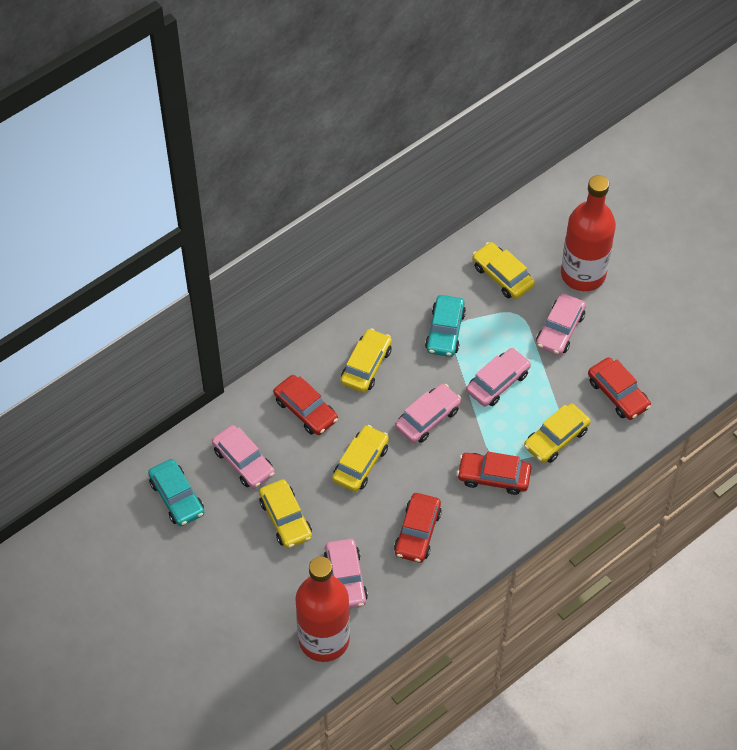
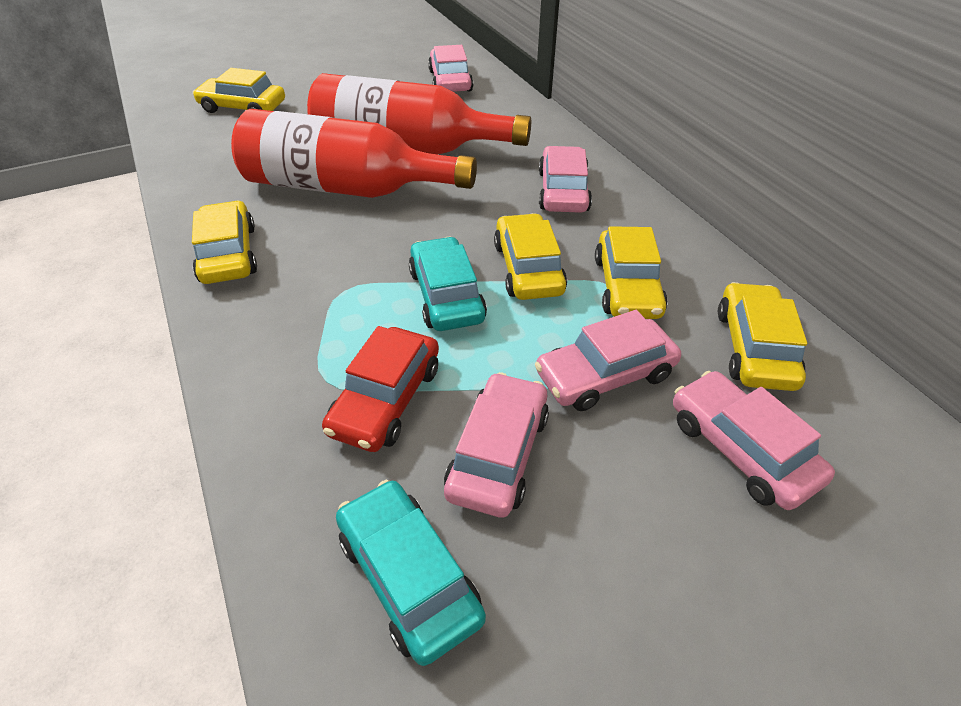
red car: [273,375,338,435] [394,493,442,563] [457,452,531,495] [588,357,651,420] = 4 -> [322,326,439,452] = 1

